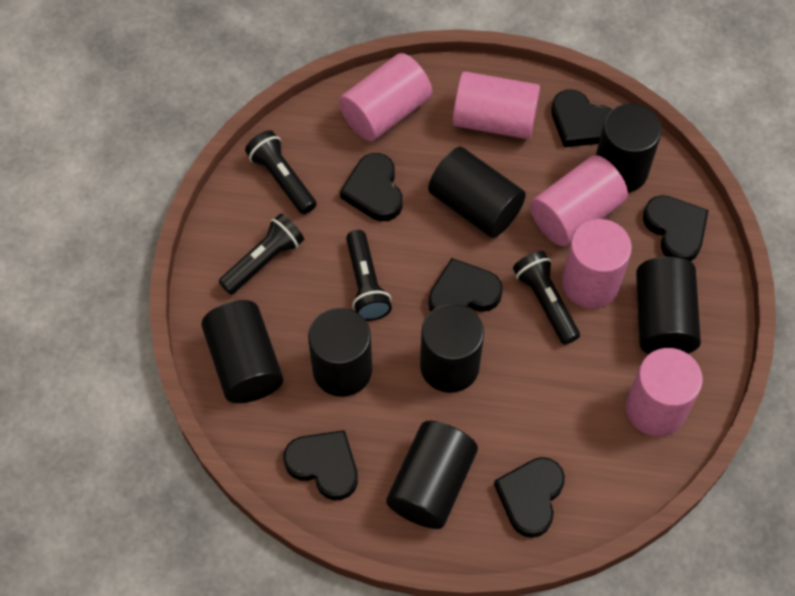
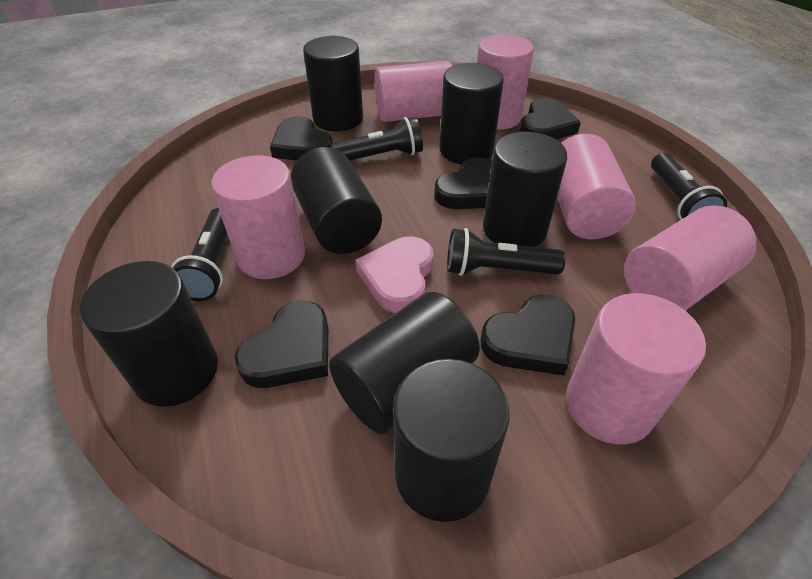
black heart: [283,430,358,500] [340,153,402,221] [428,258,503,312] [494,457,565,538] [551,90,612,147] [643,195,709,261] = 6 -> [234,301,328,388] [270,116,333,161] [434,157,492,209] [480,294,575,376] [520,98,581,139] = 5
pink cylinder: [339,53,432,141] [453,71,540,139] [530,155,628,246] [562,219,632,308] [626,348,703,437] = 5 -> [211,155,305,279] [375,61,452,122] [477,34,534,129] [557,134,636,239] [566,293,706,445] [624,206,757,311] = 6
pink heart: none = 0 -> [355,236,433,313] = 1

